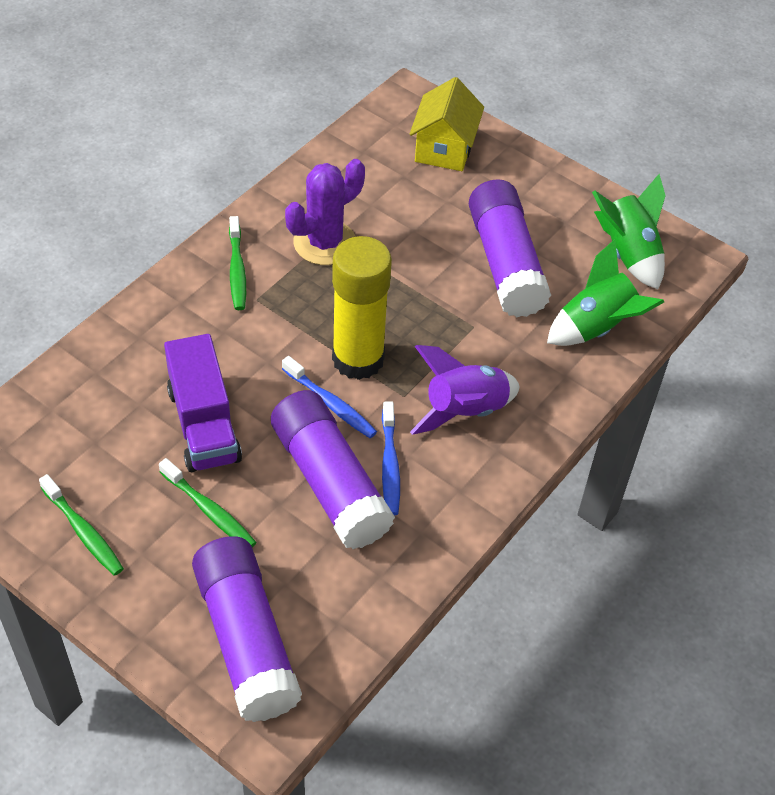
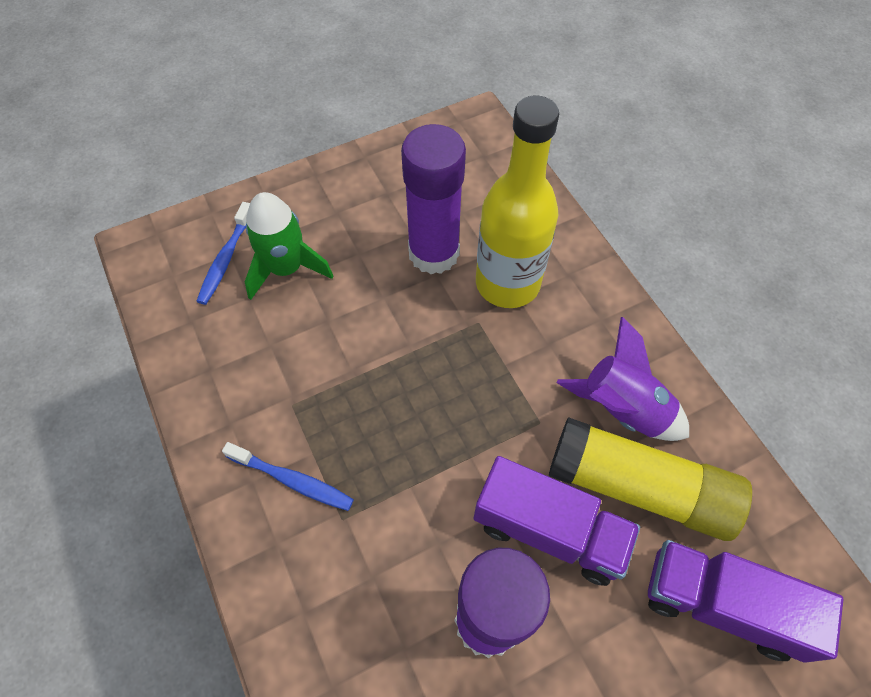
green rocket: [547,239,664,346] [592,174,665,289] = 2 -> [245,192,333,300] = 1
green toothbrush: [39,474,124,576] [159,458,256,547] [229,216,246,310] = 3 -> none = 0
purple cactus: [285,159,365,265] = 1 -> none = 0
purple glue stick: [192,536,302,722] [271,390,395,549] [469,179,551,317] = 3 -> [401,124,466,274] [454,548,550,658] = 2
purple truck: [164,334,242,472] = 1 -> [474,456,640,586] [648,540,843,663] = 2
yellow bottle: none = 0 -> [476,95,559,308] = 1
yellow house: [410,77,484,171] = 1 -> none = 0

